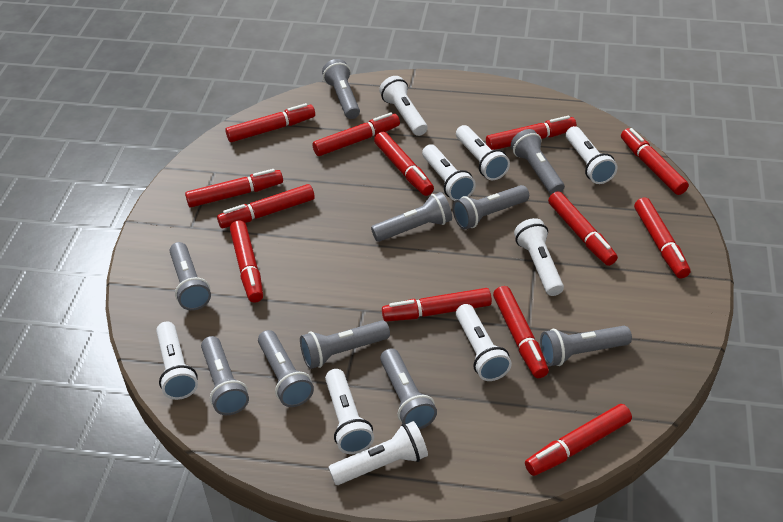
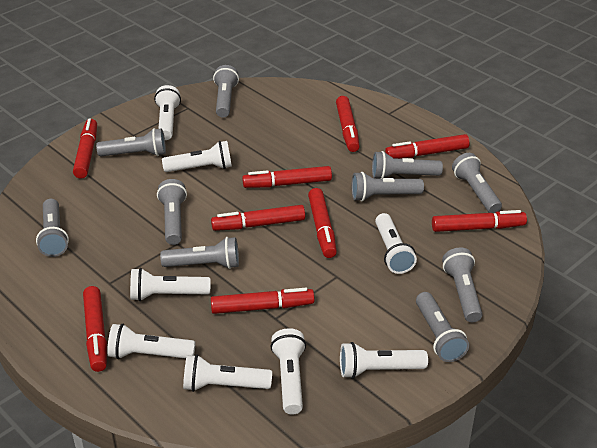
red marker: [185,169,283,208] [217,184,315,228] [225,103,315,142] [230,220,263,303] [313,112,400,156] [374,132,434,196] [382,288,492,322] [486,116,577,150] [493,286,549,378] [525,404,632,476] [548,191,618,266] [621,128,689,195] [634,198,690,278] = 13 -> [73,118,97,179] [83,286,107,372] [211,205,305,231] [211,288,315,314] [242,166,332,188] [308,188,337,258] [336,96,360,152] [385,134,470,159] [432,210,527,232] = 9
white flashlight: [156,322,198,400] [325,369,374,454] [328,421,428,485] [379,76,427,136] [422,144,476,201] [456,125,510,180] [456,304,512,381] [514,218,564,296] [566,126,617,184] = 9 -> [107,324,196,359] [130,268,211,301] [154,85,181,140] [162,141,232,172] [183,354,272,392] [271,328,306,414] [340,342,428,379] [375,213,417,274] = 8

